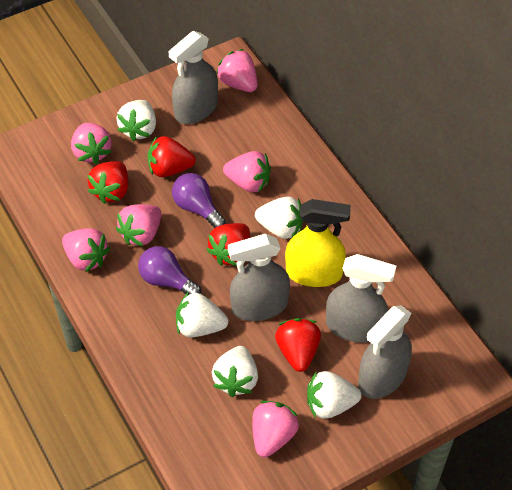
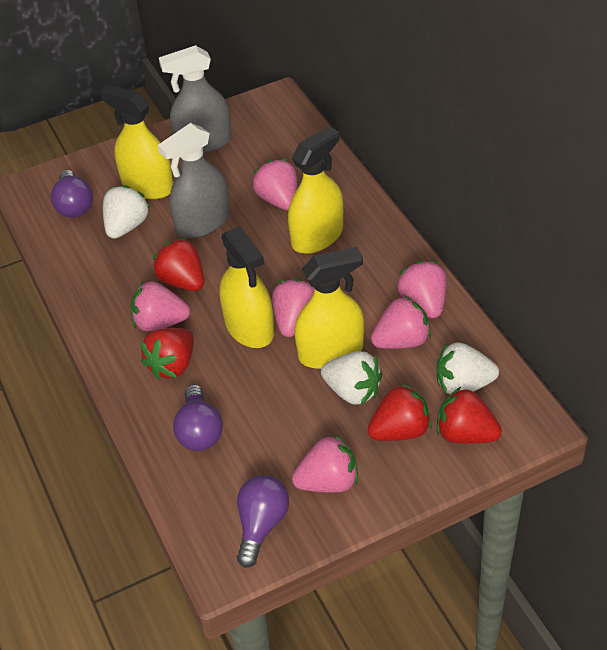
grey spray bottle: [169,31,218,124] [228,234,290,321] [326,254,396,343] [358,305,412,399] = 4 -> [157,123,230,238] [159,45,232,154] = 2
purple light bulb: [138,246,201,295] [172,173,226,228] = 2 -> [51,170,93,218] [173,384,223,451] [237,475,289,568] = 3
white strawberry: [117,100,156,141] [176,292,228,337] [212,346,258,397] [255,196,303,239] [307,371,361,419] = 5 -> [103,185,150,239] [321,351,382,405] [437,342,499,395] = 3
yellow spray bottle: [285,199,351,287] = 1 -> [99,85,173,199] [219,226,274,348] [288,126,343,254] [294,247,364,369] = 4

